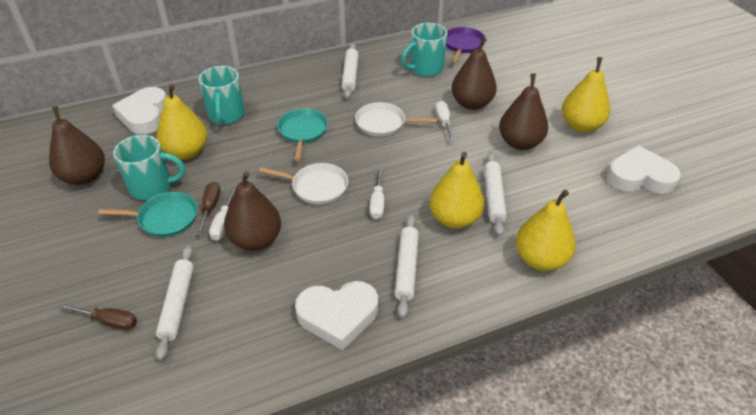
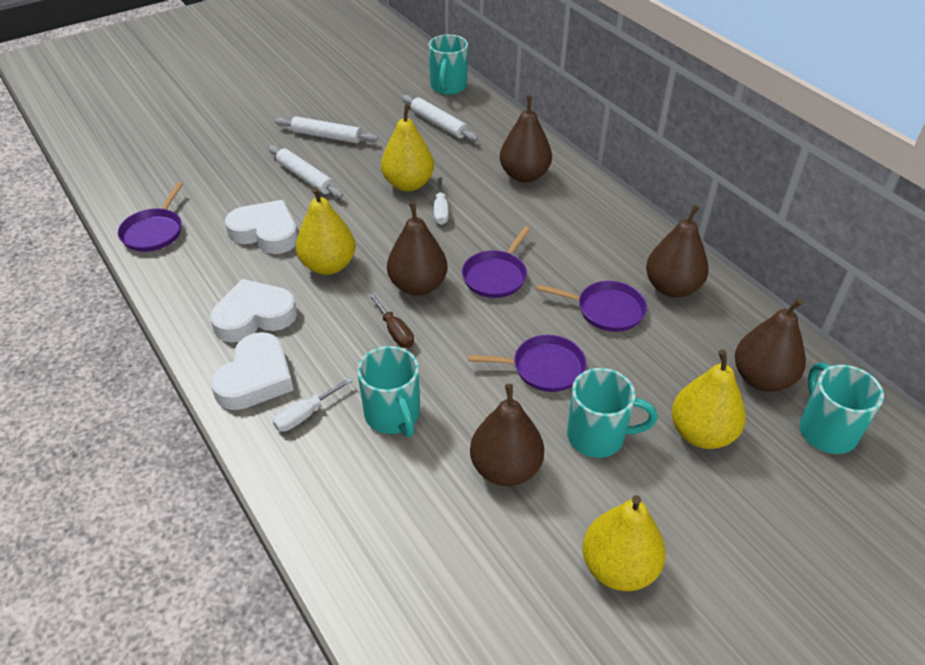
brown pear: [49,106,105,185] [224,171,281,251] [452,37,497,110] [499,74,548,150] = 4 -> [387,202,447,296] [470,384,544,486] [500,96,552,183] [646,205,709,298] [735,298,806,392] = 5
brown screwdriver: [60,304,137,330] [196,182,220,236] = 2 -> [369,293,414,348] = 1
purple pan: [446,27,486,63] = 1 -> [118,182,183,252] [462,226,530,298] [468,335,587,392] [537,281,647,332] = 4
turquoise mug: [113,135,185,200] [199,66,245,124] [401,23,447,77] = 3 -> [357,346,420,437] [428,34,468,95] [567,368,657,458] [800,362,884,454] = 4
turquoise pan: [98,192,198,237] [277,108,328,161] = 2 -> none = 0
white pan: [259,163,348,205] [355,102,437,137] = 2 -> none = 0
white rolling pin: [156,245,194,360] [342,44,359,99] [395,214,419,318] [484,152,507,236] = 4 -> [268,145,343,198] [275,116,378,143] [402,95,478,142] = 3
white screwdriver: [209,187,236,241] [370,168,384,219] [435,101,454,141] = 3 -> [273,378,352,432] [434,177,449,225] = 2

